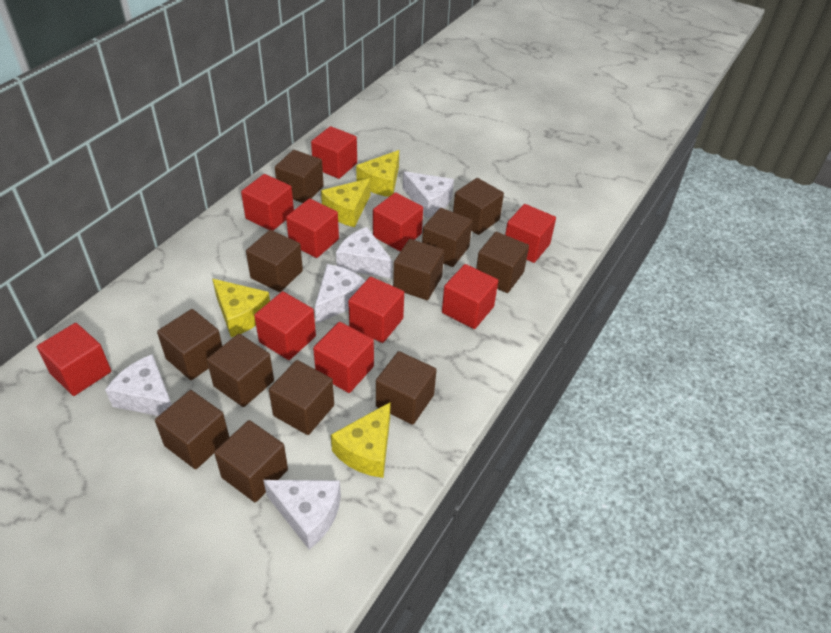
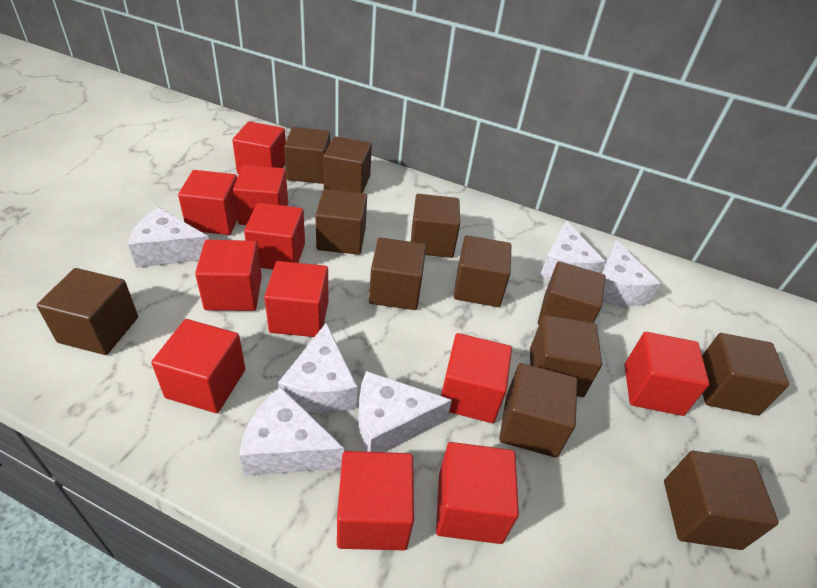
red cube: [37,323,111,396] [241,174,294,231] [254,291,316,360] [286,198,339,258] [311,126,357,179] [313,322,374,393] [348,277,404,343] [373,192,423,251] [442,264,498,329] [505,204,556,263] = 10 -> [151,319,245,413] [178,170,238,235] [195,240,262,311] [232,121,286,174] [233,165,288,225] [244,203,305,269] [264,261,329,337] [337,451,414,550] [436,442,519,544] [441,333,512,423] [625,332,709,416] = 11
white cheese: [105,354,172,416] [263,480,341,550] [315,264,365,324] [336,227,393,278] [403,171,454,218] = 5 -> [128,207,209,268] [239,387,344,476] [278,323,358,414] [358,371,452,452] [540,221,605,280] [601,240,661,306] = 6
yellow cheese: [212,279,270,337] [321,178,371,227] [331,402,391,478] [356,150,399,197] = 4 -> none = 0

